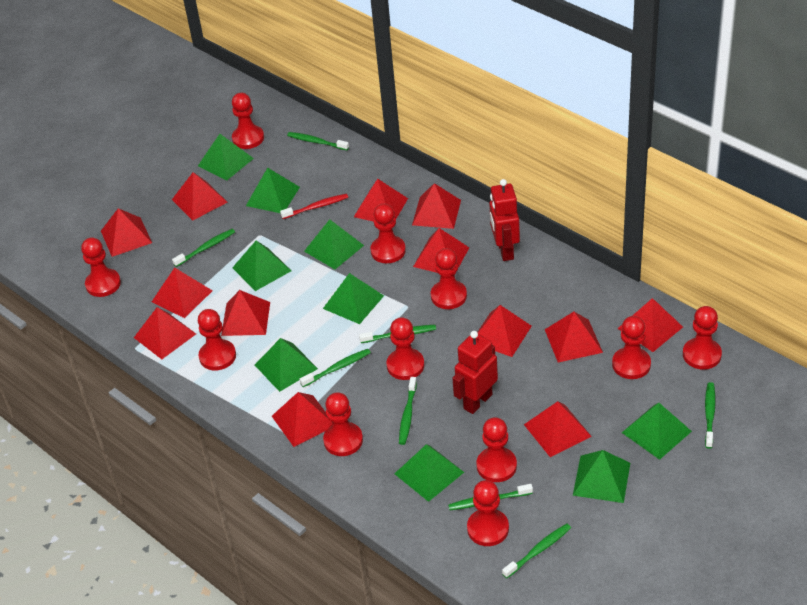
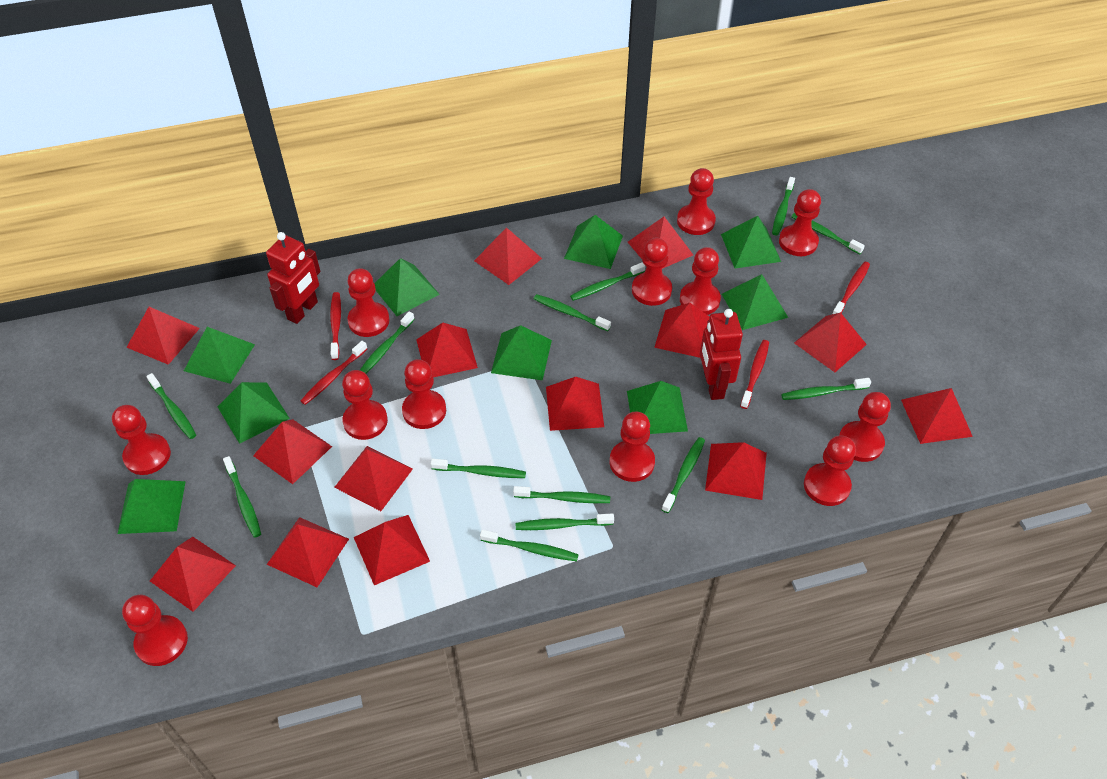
green toothbrush: [172,229,235,267] [287,132,349,150] [300,349,371,387] [359,325,436,343] [399,377,417,445] [448,484,533,510] [502,524,571,578] [705,382,716,449] = 8 -> [146,373,196,439] [223,456,261,538] [360,312,414,374] [431,459,526,478] [480,530,579,561] [513,486,610,503] [515,513,614,530] [534,294,611,331] [570,262,646,301] [662,437,705,513] [772,177,795,236] [781,378,871,400] [791,213,865,254] = 13
red pawn: [81,237,121,297] [198,309,236,371] [232,93,264,149] [323,392,363,456] [370,204,406,263] [387,317,424,380] [431,248,467,309] [467,480,509,546] [476,417,517,482] [612,316,651,379] [683,306,722,370] = 11 -> [112,405,171,475] [122,594,188,666] [342,370,388,440] [347,268,390,337] [402,359,446,429] [610,412,655,482] [632,238,672,306] [677,168,716,235] [680,247,721,315] [779,189,821,256] [804,435,856,506] [839,392,891,462] = 12
red pyramid: [101,208,152,257] [134,307,196,359] [152,268,213,318] [172,172,228,221] [221,290,270,336] [272,392,333,447] [354,179,408,222] [412,183,461,229] [413,228,469,275] [477,305,532,357] [524,401,592,457] [545,312,603,363] [618,298,683,352] = 13 -> [126,307,200,365] [150,537,236,612] [253,419,332,484] [267,517,349,587] [334,446,413,511] [354,515,430,585] [416,323,478,377] [474,227,542,285] [546,377,604,431] [628,217,693,269] [654,303,709,358] [705,442,767,500] [794,312,867,372] [901,388,973,444] = 14
red toothbrush: [280,194,348,219] = 1 -> [301,341,367,405] [330,292,341,360] [740,340,769,409] [832,262,870,314] = 4

